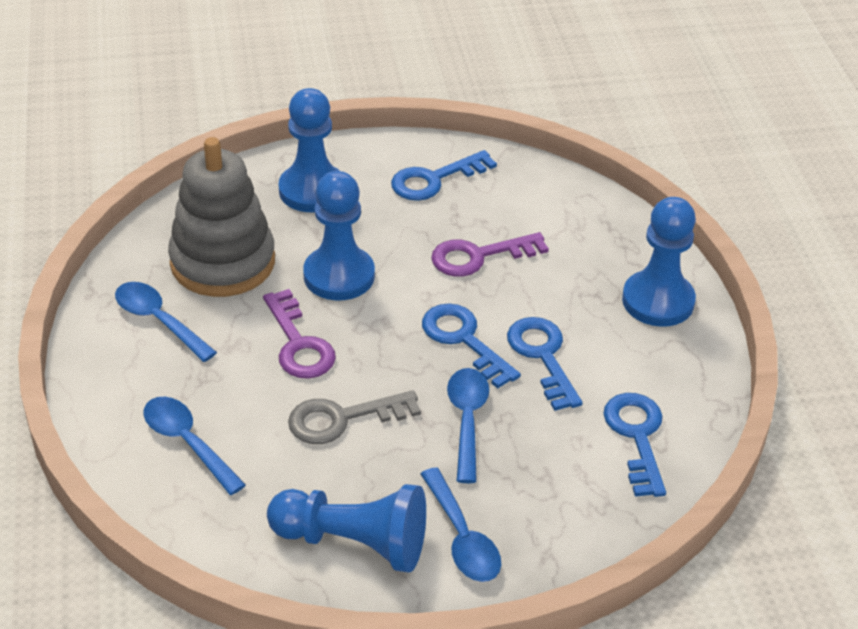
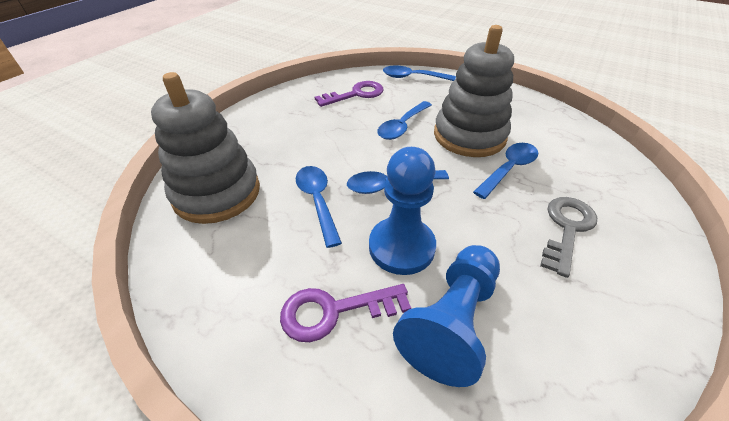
blue key: [391,150,497,201] [422,303,521,388] [507,317,583,411] [604,393,666,497] = 4 -> none = 0
blue pawn: [267,484,426,572] [279,88,340,213] [303,171,375,300] [622,197,696,327] = 4 -> [369,147,436,275] [393,245,500,387] = 2
blue spoon: [115,282,217,362] [143,397,246,495] [421,467,501,582] [447,368,489,483] = 4 -> [296,166,342,248] [347,170,449,194] [377,101,432,140] [383,66,456,81] [473,143,538,199] = 5
grey stacking toy: [168,137,275,297] = 1 -> [151,72,260,224] [434,25,514,157] = 2

